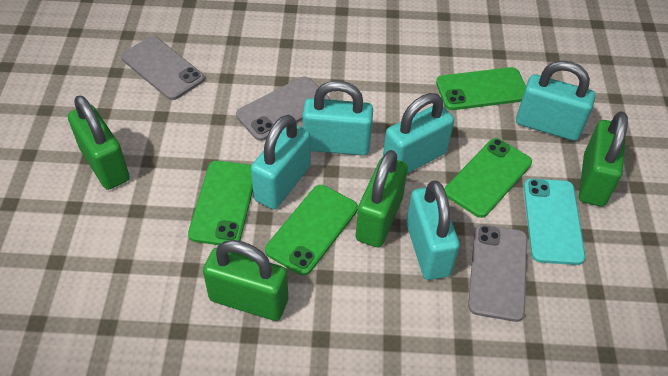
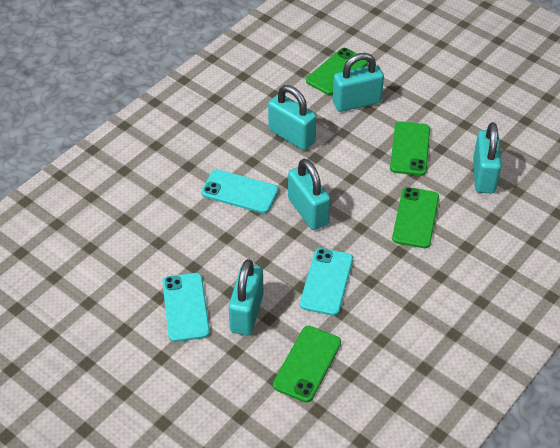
green padlock: [68,95,130,190] [203,240,288,321] [355,150,408,247] [579,111,628,207] = 4 -> none = 0
grey phone: [121,36,205,100] [236,76,330,141] [468,224,527,322] = 3 -> none = 0
turquoise phone: [524,178,585,265] = 1 -> [162,273,210,342] [201,170,278,213] [300,248,353,316] = 3

